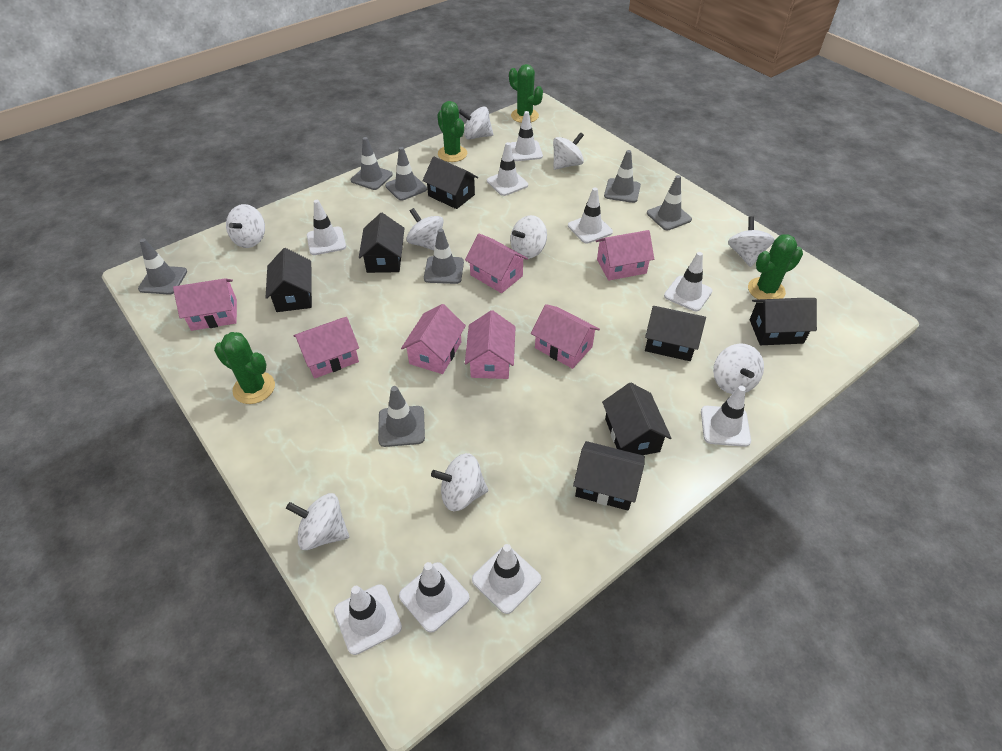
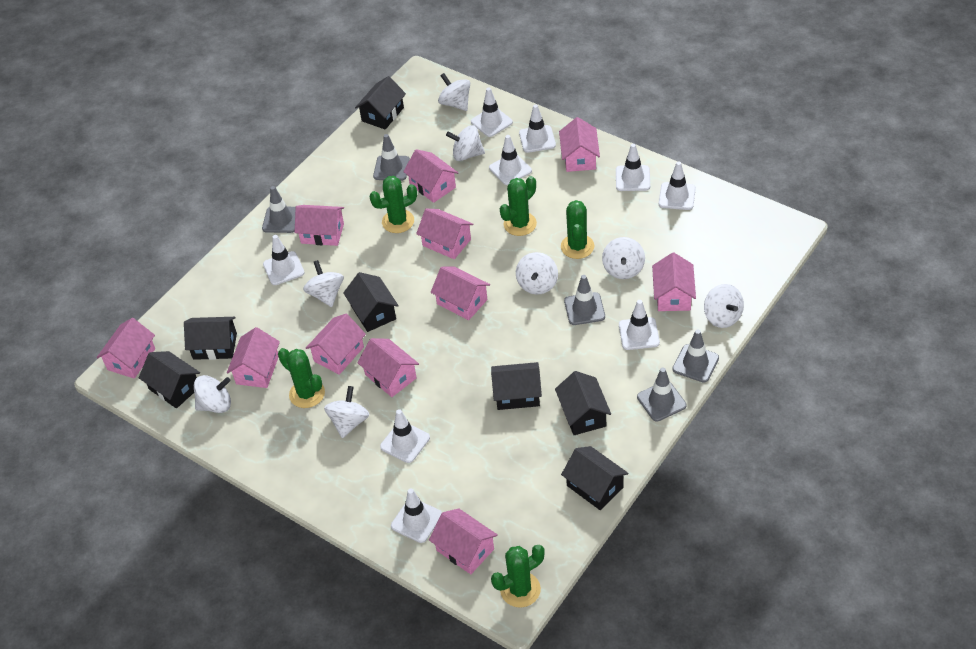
green cactus: [214,332,275,404] [437,101,467,162] [509,64,543,123] [748,234,803,299] = 4 -> [278,348,325,408] [369,176,417,233] [491,545,545,608] [500,176,537,236] [561,200,594,259] = 5
grey traffic cone: [138,238,187,295] [351,137,393,190] [378,386,425,447] [385,147,427,201] [424,229,464,284] [604,150,641,203] [647,175,692,230] = 7 -> [262,186,296,233] [373,134,410,181] [564,275,605,325] [637,368,687,422] [672,329,719,383] = 5
pink house: [173,278,237,331] [293,317,359,378] [401,304,466,374] [465,233,528,293] [465,310,516,379] [531,304,600,369] [596,230,654,281] = 7 -> [97,318,155,379] [227,327,280,388] [294,205,344,246] [306,314,366,375] [357,338,419,397] [403,149,458,203] [416,209,474,259] [429,508,498,574] [431,267,490,320] [559,117,600,172] [652,253,696,311] = 11
white spinning top: [226,204,265,248] [286,493,349,550] [406,208,444,250] [431,453,488,511] [459,106,493,140] [510,215,547,259] [553,132,584,170] [713,344,764,394] [728,216,775,267] = 9 -> [194,375,231,413] [303,260,344,307] [324,386,369,438] [438,73,470,111] [446,125,485,161] [516,252,558,294] [602,237,645,279] [704,284,744,328] = 8

